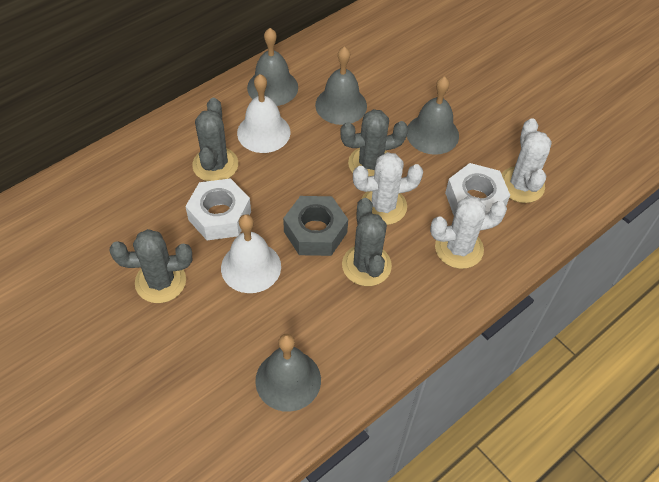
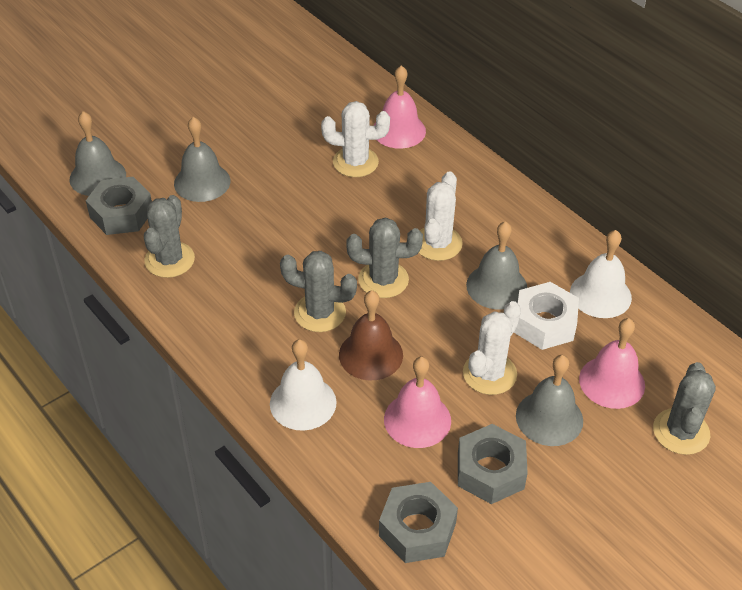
brown bell: none = 0 -> [339,290,403,380] = 1
grey nut: [283,196,348,256] = 1 -> [86,177,152,235] [379,482,458,563] [458,424,528,504] = 3
pink bell: none = 0 -> [374,65,426,149] [384,356,451,448] [579,318,645,409] = 3
white nut: [185,178,251,240] [445,163,510,215] = 2 -> [514,282,579,350] = 1

